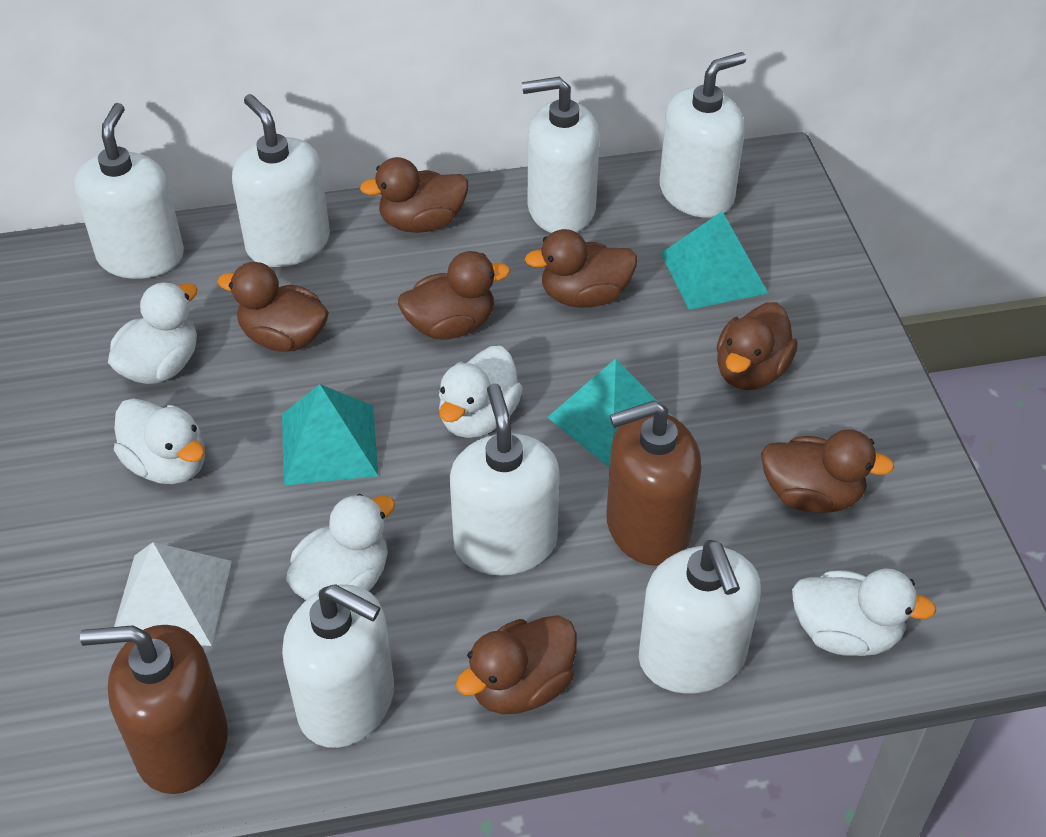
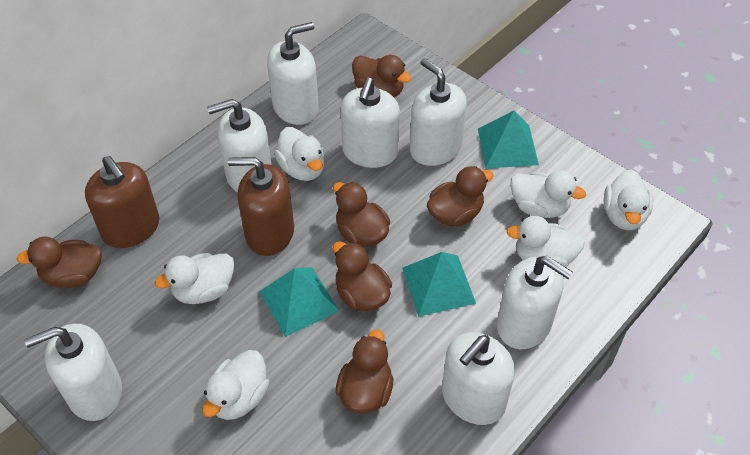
brown duck: [217,262,329,352] [360,157,468,233] [398,251,510,339] [456,615,577,714] [525,229,637,308] [717,302,798,390] [761,429,894,513] = 7 -> [16,237,102,288] [333,182,390,247] [333,241,392,311] [336,330,393,414] [352,55,411,97] [427,166,494,227] = 6
white duck: [108,282,198,384] [114,398,205,484] [286,494,395,600] [439,346,523,438] [792,569,937,656] = 5 -> [155,253,235,304] [202,350,269,420] [274,127,324,181] [506,216,585,267] [510,170,586,218] [604,170,653,230] = 6
white pyramid: [114,542,232,646] = 1 -> none = 0

